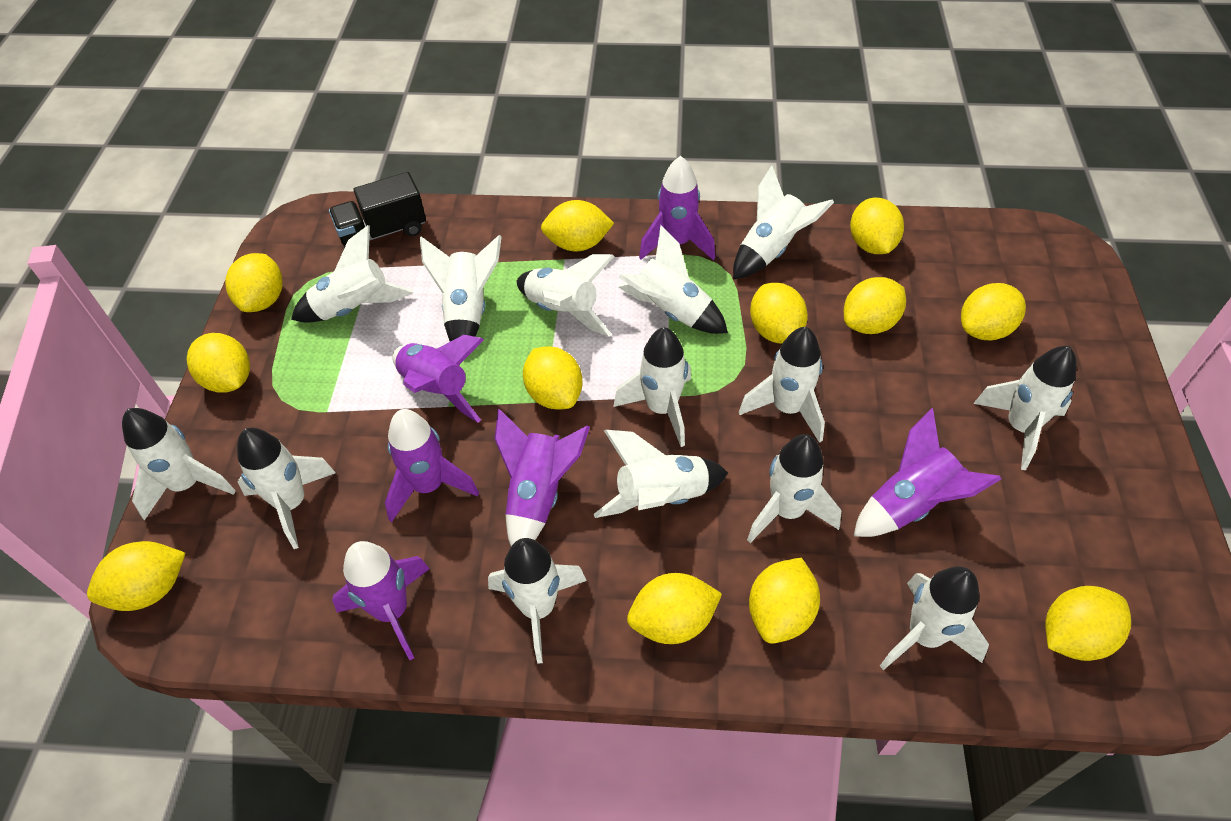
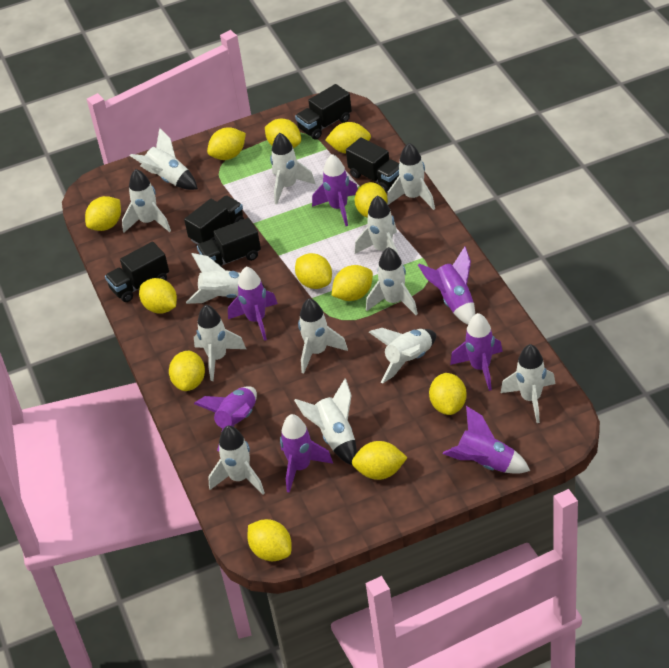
black truck: [329,172,426,246] = 1 -> [105,242,169,302] [184,195,244,245] [197,218,261,267] [295,84,352,140] [346,137,399,193] = 5
purple rocket: [332,541,430,660] [385,409,479,522] [392,335,484,423] [495,409,590,546] [639,156,715,260] [854,408,1001,537] = 6 -> [194,386,257,451] [228,266,278,341] [280,414,333,493] [312,154,358,226] [418,247,475,325] [443,406,530,474] [450,313,503,391] = 7
white rocket: [122,408,236,520] [237,428,336,549] [291,225,414,323] [420,235,502,342] [488,538,587,664] [517,254,614,337] [594,430,728,518] [613,327,691,447] [618,225,728,334] [733,166,834,279] [739,327,825,443] [747,434,841,543] [880,566,989,670] [973,346,1076,470] = 14 -> [122,169,171,233] [130,128,198,190] [186,253,264,304] [194,305,246,381] [208,426,265,495] [270,133,315,204] [294,379,357,466] [298,298,348,374] [355,195,399,256] [366,247,418,315] [369,328,436,384] [387,143,435,210] [501,344,555,423] = 13

